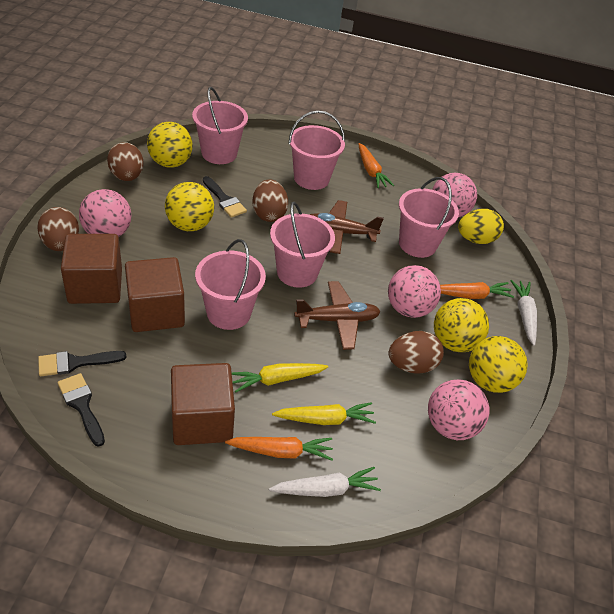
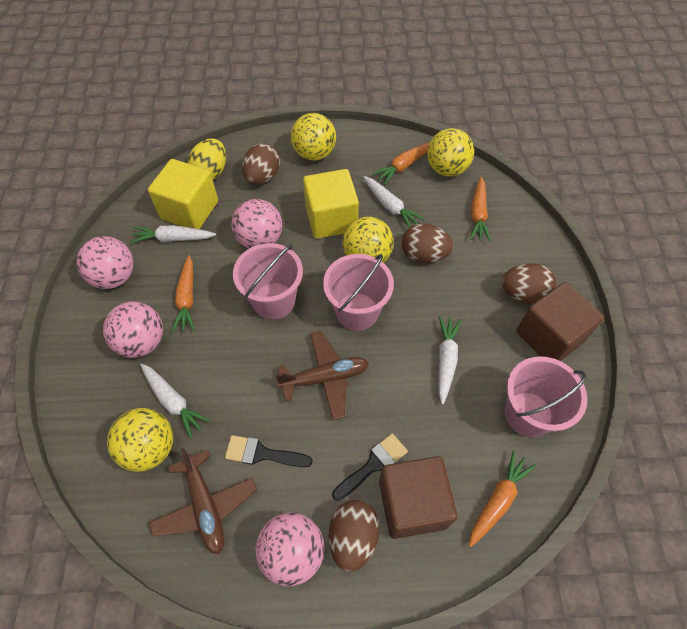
black brush: [38,351,127,376] [58,373,105,446] [203,176,247,218] = 3 -> [225,435,312,467] [332,433,408,501] = 2
brown cube: [61,234,122,304] [125,257,185,332] [171,363,235,445] = 3 -> [379,456,457,539] [516,282,604,361] = 2
orange carrot: [225,437,333,461] [358,143,394,188] [440,282,514,299] = 3 -> [172,255,195,333] [372,142,430,185] [469,450,536,547] [470,177,491,242] = 4
pink bucket: [192,87,248,164] [195,239,266,330] [270,202,335,288] [288,110,345,190] [399,177,459,258] = 5 -> [233,243,303,320] [323,254,394,331] [505,356,587,437] = 3
white carrot: [269,467,381,497] [510,280,537,346] = 2 -> [130,225,216,243] [140,363,210,438] [363,176,425,228] [438,316,461,404] = 4
yellow carrot: [232,363,328,392] [272,402,376,425] = 2 -> none = 0
yellow cube: none = 0 -> [148,159,218,229] [303,169,359,239] = 2

